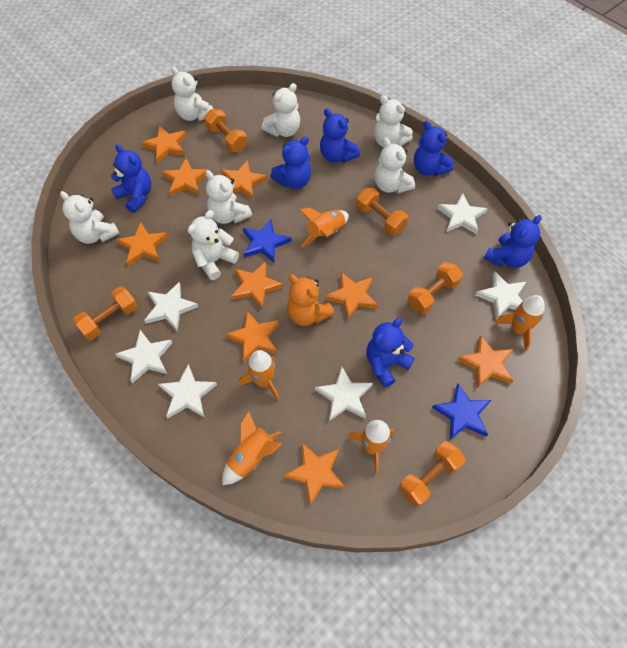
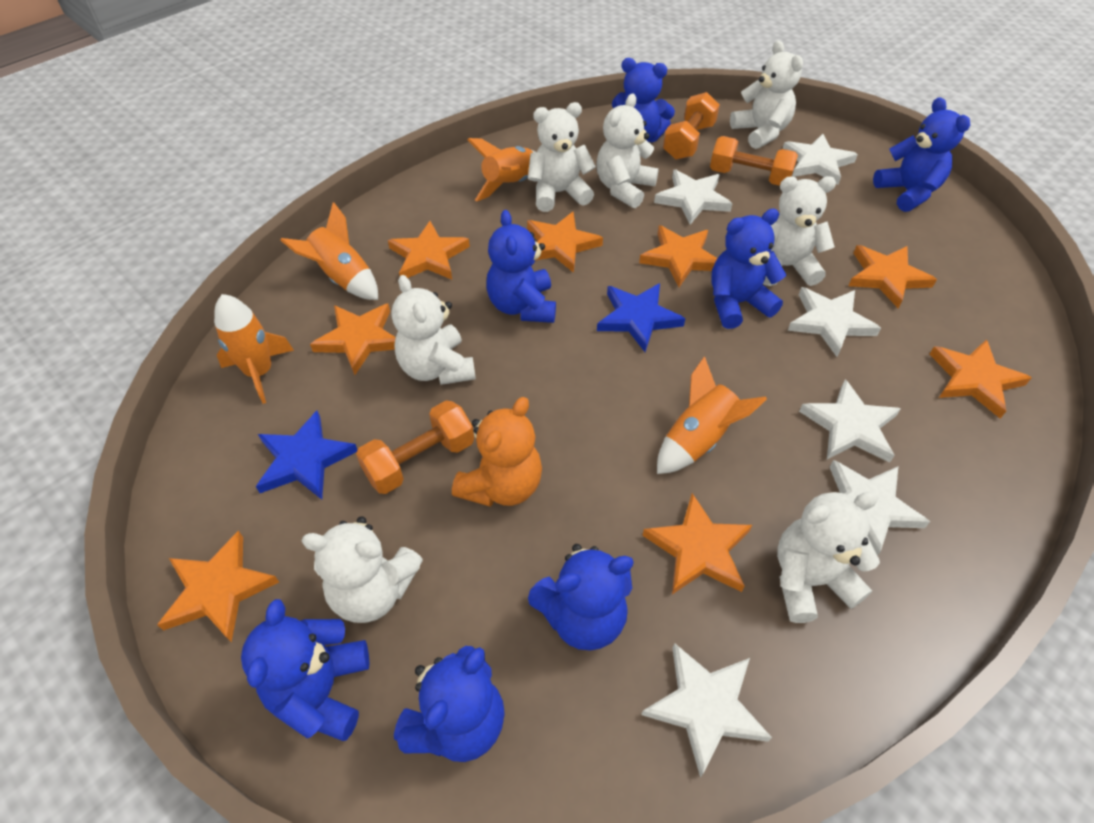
blue teddy bear: [111,144,151,213] [270,137,311,189] [320,108,360,163] [366,318,415,388] [414,121,453,176] [484,215,542,268] = 6 -> [241,599,369,741] [394,646,505,762] [486,210,556,323] [528,544,634,651] [612,58,675,142] [711,209,786,329] [873,97,970,212] = 7
orange dumbbell: [73,287,138,340] [204,109,247,152] [356,188,408,235] [399,441,465,507] [408,262,463,314] = 5 -> [356,400,474,494] [663,92,720,160] [710,136,798,186] = 3
orange rocket: [222,411,281,485] [239,350,279,401] [300,208,349,247] [348,420,395,475] [494,295,545,351] = 5 -> [214,294,294,404] [280,202,378,300] [467,138,537,202] [657,356,767,474] = 4
orange star: [116,222,168,266] [141,126,186,163] [162,158,208,196] [221,160,267,200] [225,311,279,362] [231,261,283,309] [283,443,345,505] [325,272,378,320] [457,335,513,388] = 9 -> [157,531,279,643] [310,304,396,375] [388,221,470,280] [527,211,603,273] [639,225,717,287] [642,493,752,594] [848,245,937,308] [929,339,1032,419] = 8

